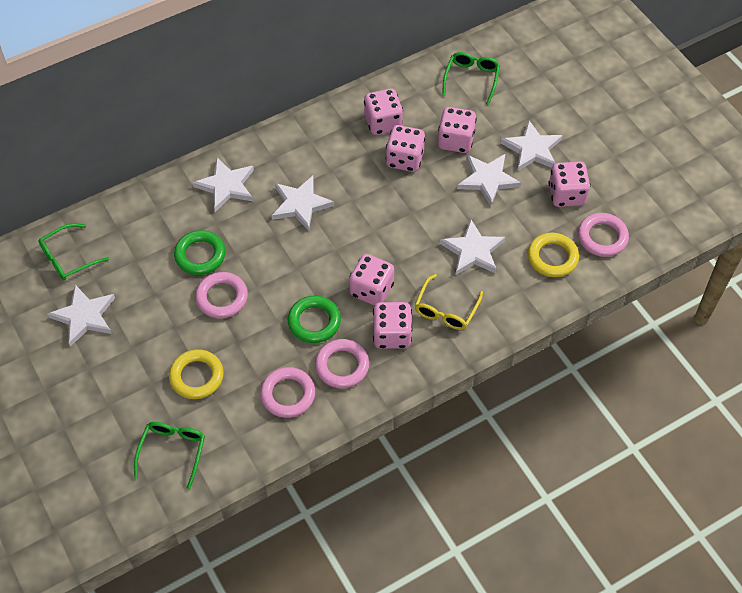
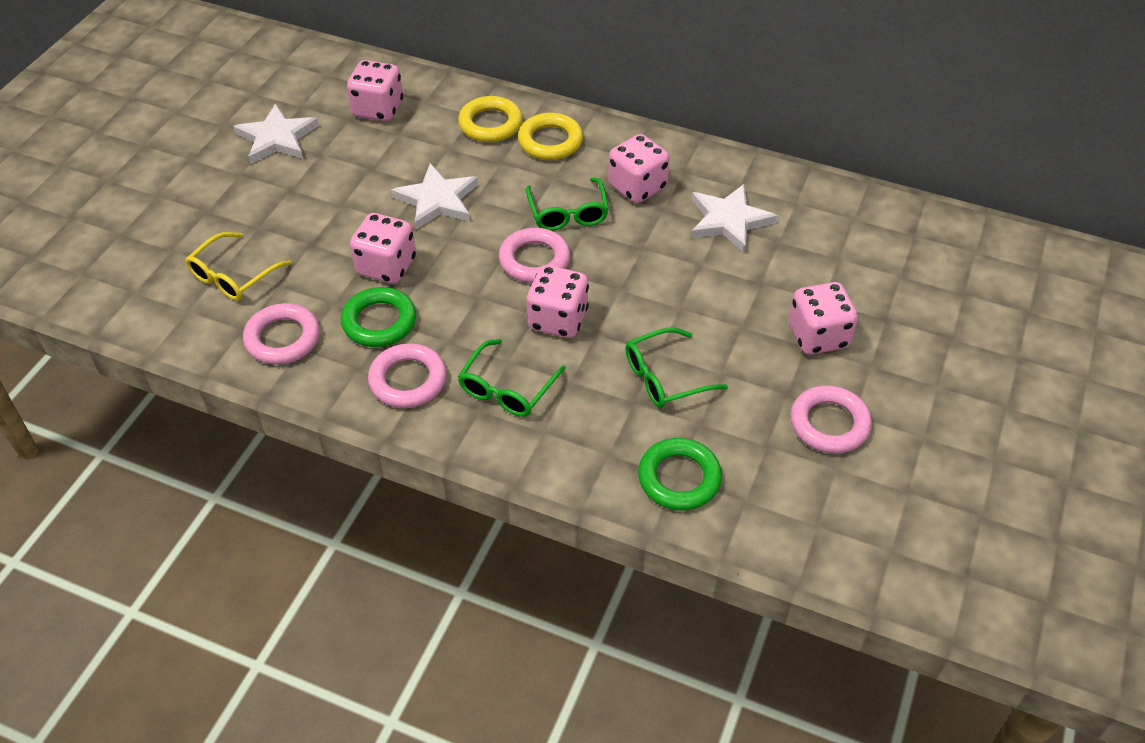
pink dice: [349,254,394,306] [364,89,403,135] [373,302,412,349] [386,125,425,172] [438,107,477,153] [549,162,591,207] = 6 -> [347,60,403,121] [350,213,416,284] [527,265,589,338] [608,134,670,203] [789,282,858,355] = 5
white star: [47,285,115,347] [192,158,254,212] [271,176,334,231] [440,219,505,275] [457,154,521,206] [501,120,563,171] = 6 -> [233,103,319,164] [391,163,478,229] [691,184,778,253] = 3

